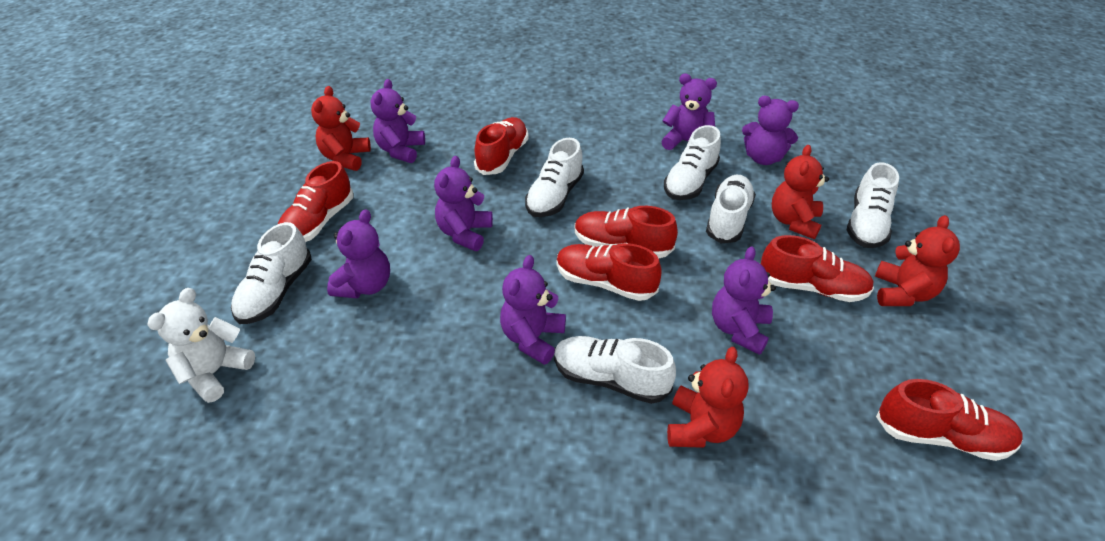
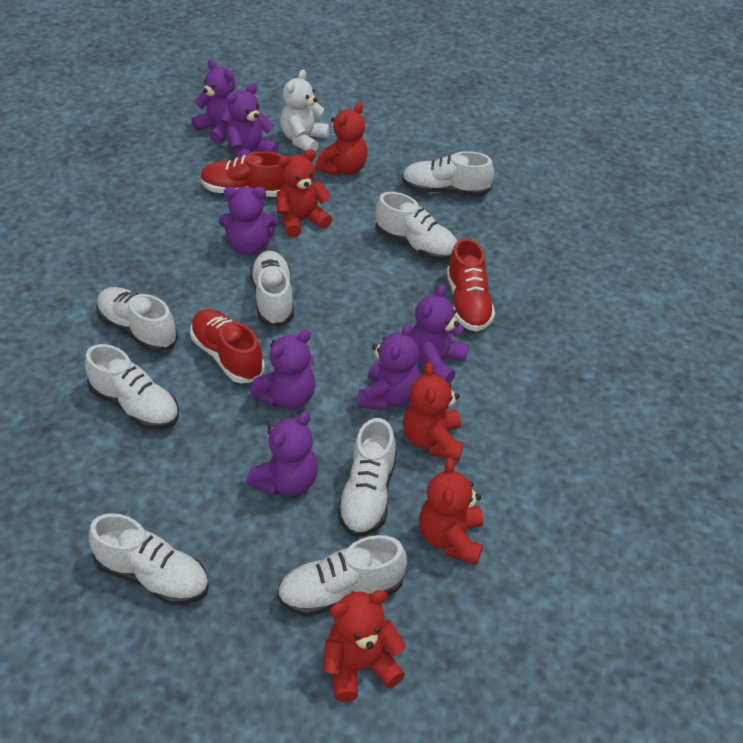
red shoe: [278,161,354,242] [474,117,528,175] [557,243,662,301] [575,206,678,259] [761,235,874,302] [876,379,1023,461] = 6 -> [190,309,265,383] [200,151,285,197] [447,238,495,332] = 3
red teddy bear: [311,86,371,171] [667,347,749,448] [772,145,829,239] [875,215,960,306] = 4 -> [277,149,332,237] [315,103,368,176] [323,590,406,702] [403,362,463,461] [419,458,483,565] = 5
white shoe: [231,222,312,324] [525,138,584,217] [554,336,676,404] [664,125,721,200] [706,175,756,243] [847,162,899,248] = 6 -> [85,344,179,429] [89,513,209,605] [96,287,178,353] [250,251,294,327] [277,535,407,617] [337,418,396,537] [375,192,457,261] [402,151,494,196] = 8

